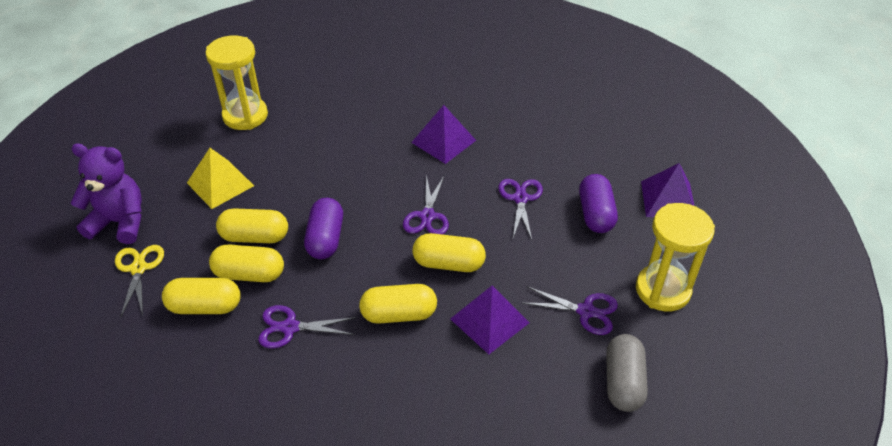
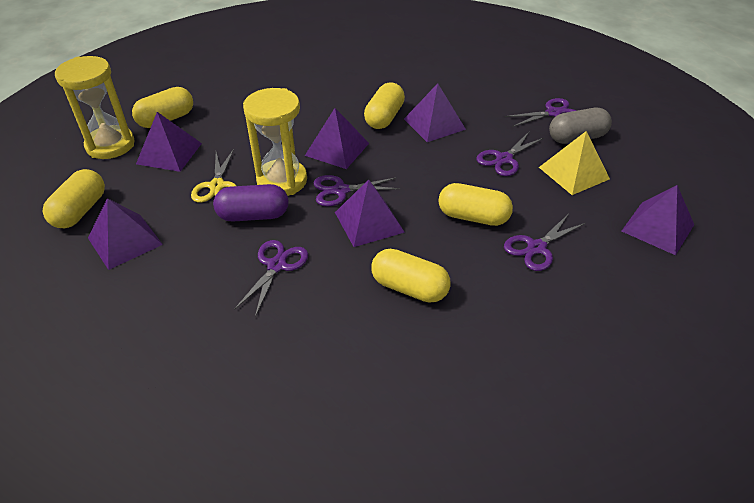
purple capsule: [304,198,343,259] [579,174,618,233] = 2 -> [213,184,289,222] = 1
purple pyramid: [411,105,476,164] [450,285,529,354] [641,163,694,217] = 3 -> [88,198,163,270] [136,112,202,172] [305,108,369,169] [335,179,405,247] [404,83,466,142] [622,185,694,255] = 6
purple scissors: [258,305,356,348] [403,175,449,235] [498,179,543,240] [523,286,618,335] = 4 -> [234,240,308,317] [313,175,400,206] [476,132,544,176] [504,215,586,271] [505,98,576,127] = 5
purple teddy bear: [71,144,142,244] = 1 -> none = 0

